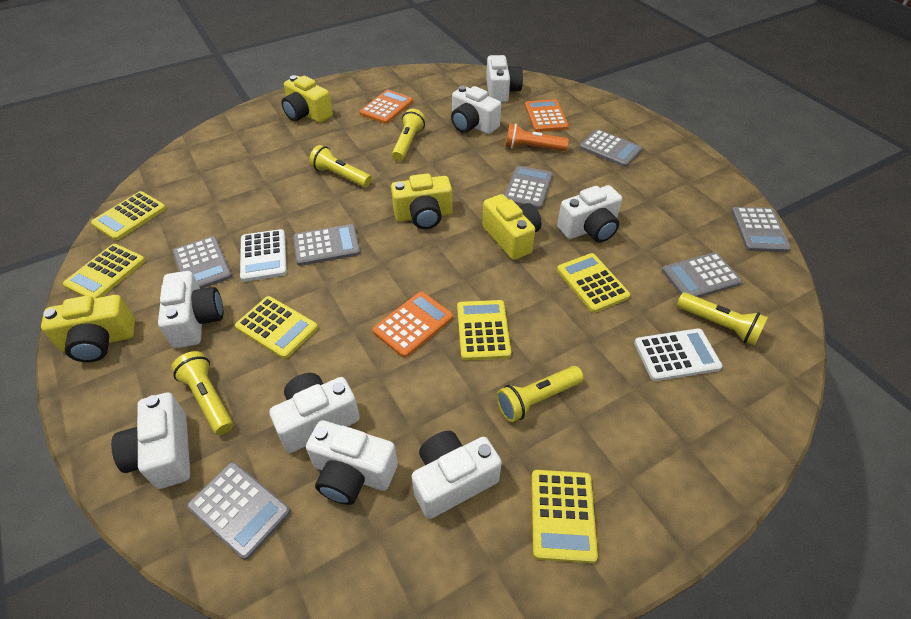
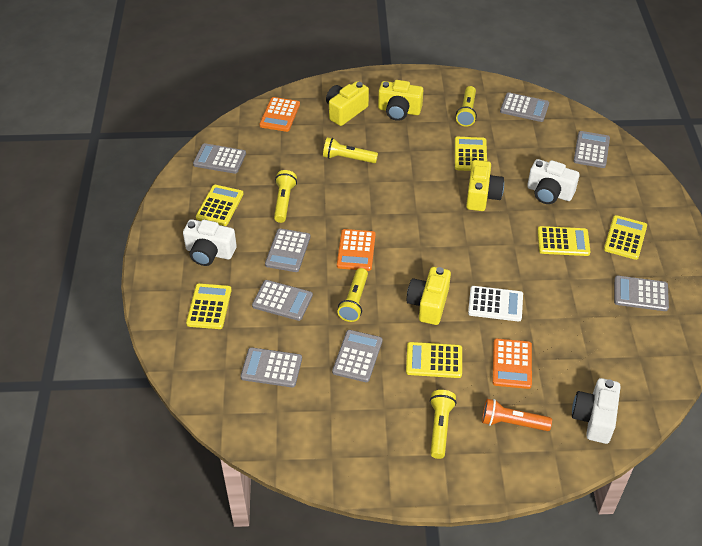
grey calculator: [173,236,232,289] [187,462,291,560] [293,224,360,266] [504,166,553,209] [579,129,642,167] [662,252,742,298] [731,207,791,252] = 7 -> [193,143,246,174] [241,347,302,387] [252,280,313,321] [265,228,310,272] [332,330,382,382] [500,92,549,122] [574,131,610,168] [614,276,669,311] = 8
white calculator: [240,229,287,282] [634,328,722,381] = 2 -> [468,286,523,322] = 1
white camera: [111,392,190,489] [158,271,223,348] [270,373,360,453] [306,420,398,505] [412,431,502,519] [451,86,501,134] [486,55,523,103] [557,185,622,243] = 8 -> [183,219,237,266] [527,159,580,204] [572,378,621,444] = 3

